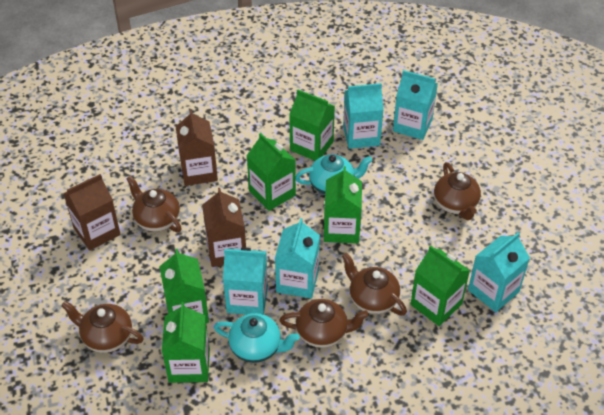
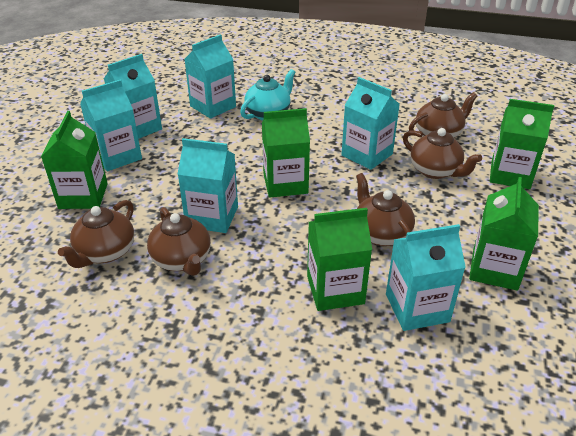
brown carton: [63,174,121,250] [175,109,218,186] [202,188,246,267] = 3 -> none = 0
green carton: [159,249,209,323] [162,302,210,383] [246,133,296,211] [289,90,335,161] [324,166,362,243] [410,245,470,326] = 6 -> [41,111,108,209] [262,108,310,198] [307,208,372,311] [469,177,539,291] [490,99,554,189] = 5
turquoise carton: [223,247,268,314] [275,218,320,298] [343,83,384,149] [393,70,438,140] [468,232,530,312] = 5 -> [80,80,142,171] [104,54,162,139] [178,138,238,233] [185,34,236,119] [341,77,400,170] [386,224,466,331] = 6
turquoise teapot: [214,313,300,363] [296,154,372,195] = 2 -> [240,69,295,121] = 1

